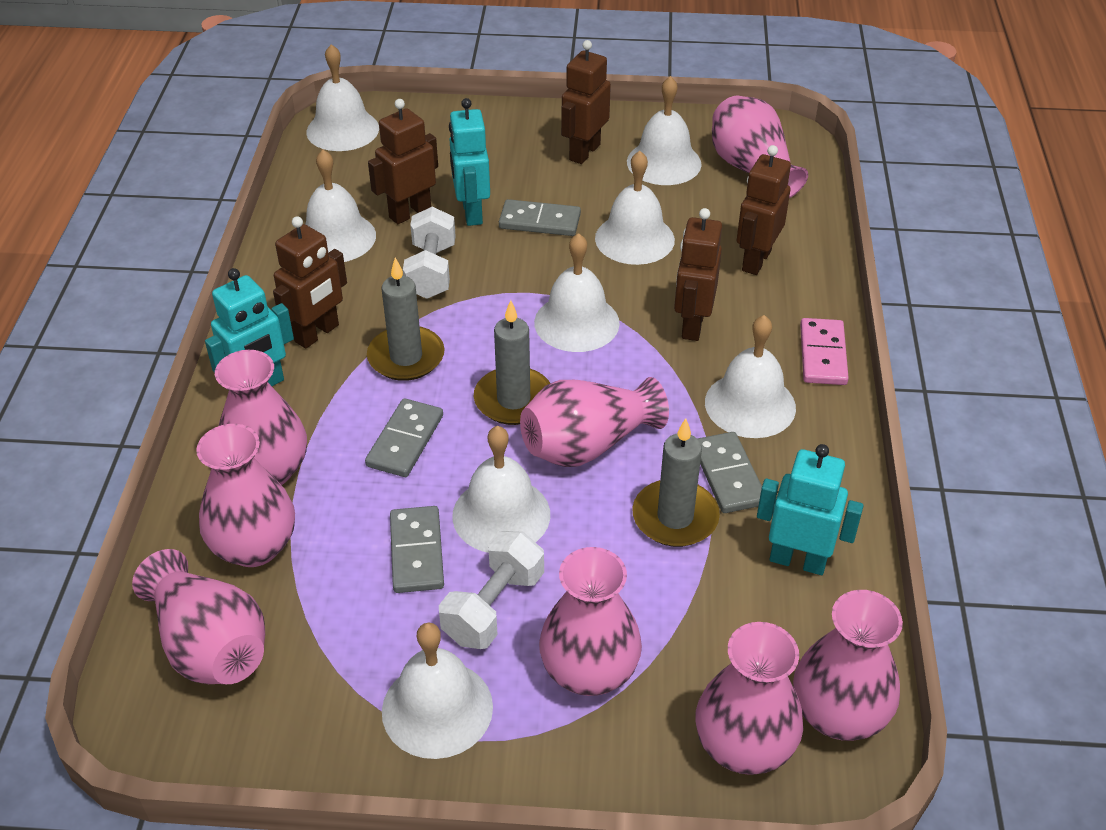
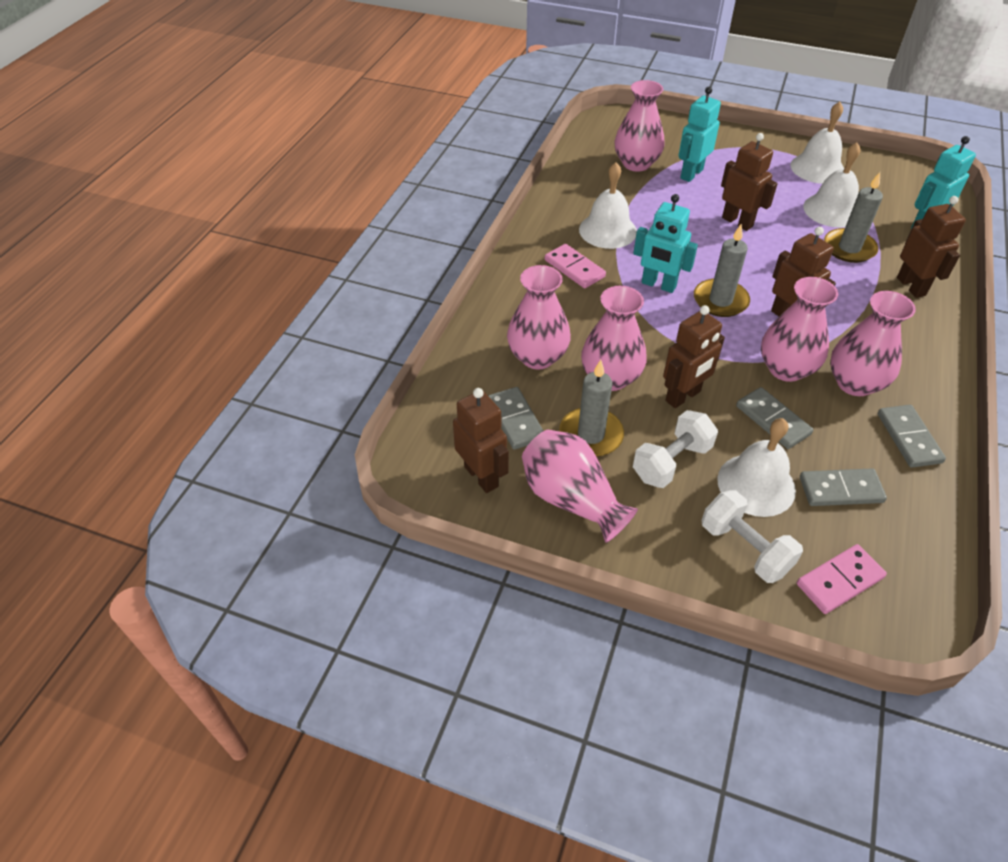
pink domino: [800,318,849,385] = 1 -> [545,244,606,288] [797,544,887,614] = 2
pink vase: [132,549,265,684] [196,424,295,567] [215,350,307,485] [520,377,669,467] [539,547,642,696] [695,622,803,775] [712,95,808,198] [793,590,903,741] = 8 -> [507,265,571,369] [522,430,638,543] [581,286,647,391] [614,80,665,172] [761,277,838,382] [830,291,916,396] = 6
white bell: [305,150,376,262] [306,44,379,151] [382,623,493,759] [452,426,550,553] [534,233,620,352] [595,151,675,265] [627,76,702,185] [705,315,796,438] = 8 -> [579,162,637,249] [717,418,796,517] [790,102,844,184] [803,142,860,227] = 4

